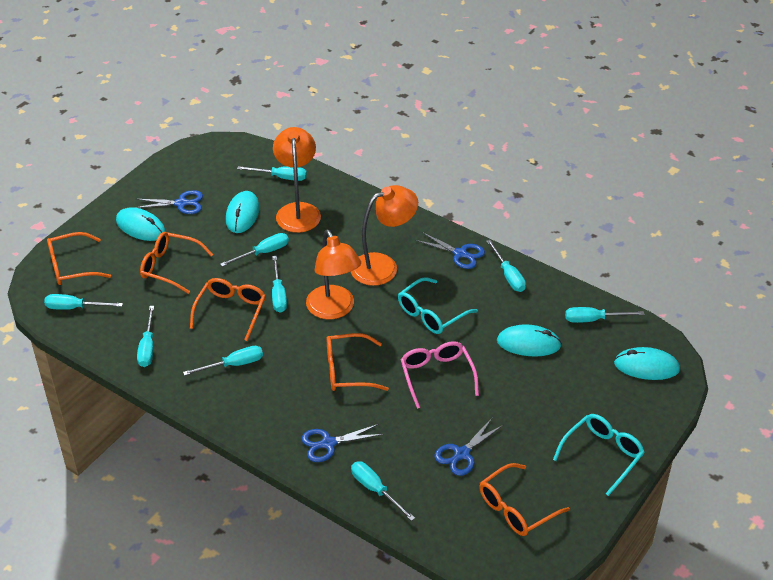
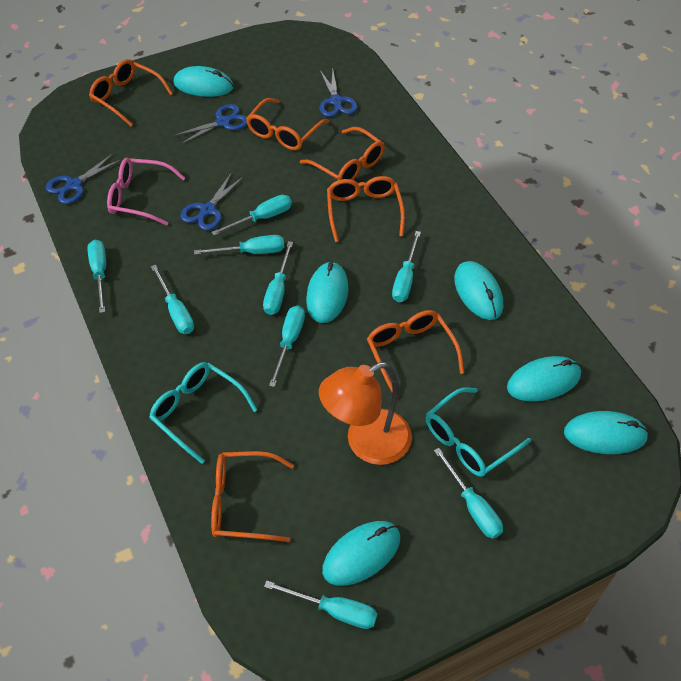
orange glasses: [47,232,111,285] [140,232,213,294] [190,278,266,341] [326,333,389,391] [479,463,570,536] = 5 -> [89,59,173,126] [211,451,294,542] [246,98,329,150] [300,127,385,181] [327,176,405,242] [367,310,464,392] = 6
orange lamp: [273,127,321,233] [306,230,361,319] [351,185,418,286] = 3 -> [319,362,412,465] = 1
turquoise mouse: [116,207,166,241] [226,191,259,233] [497,324,562,357] [614,347,680,380] = 4 -> [173,66,234,97] [306,261,348,323] [322,521,400,586] [454,261,503,320] [507,356,581,402] [564,411,649,454] = 6

